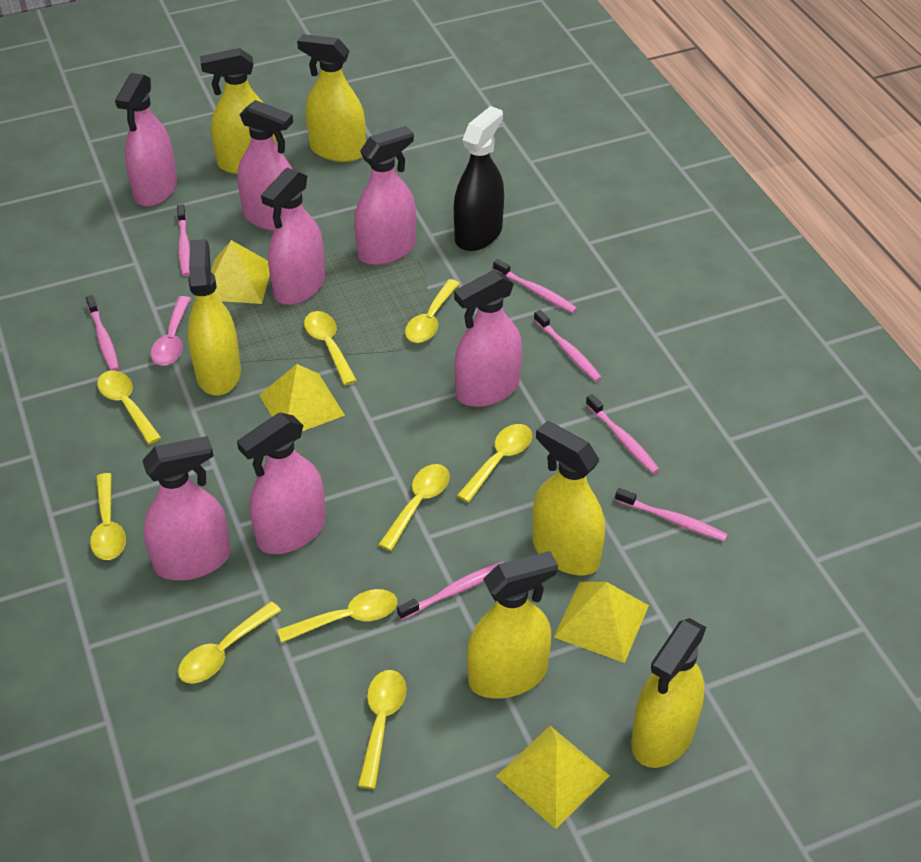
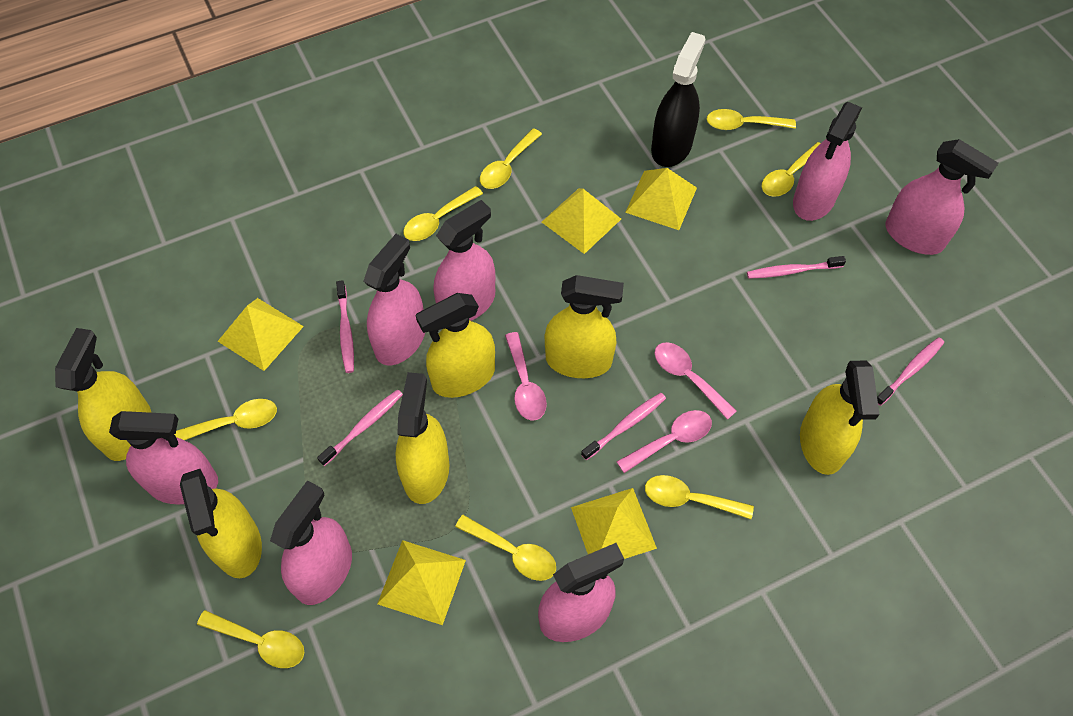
pink spoon: [150,296,191,366] = 1 -> [505,332,547,420] [616,410,712,473] [655,342,737,420] = 3
pink toothbrush: [86,295,119,371] [177,205,190,276] [397,562,504,620] [493,259,577,313] [534,310,602,382] [586,394,660,474] [615,488,728,541] = 7 -> [317,389,403,466] [336,280,354,373] [581,393,666,460] [747,256,846,279] [877,337,944,406] = 5
yellow pyramid: [211,240,270,304] [259,364,345,431] [496,726,610,829] [554,581,649,663] = 4 -> [218,298,304,371] [377,540,466,625] [542,188,621,254] [571,488,657,559] [625,168,697,230] = 5
yellow spoon: [90,473,126,560] [97,371,161,444] [178,601,281,684] [277,589,397,643] [304,311,357,385] [358,670,407,789] [378,464,450,551] [405,279,460,343] [457,424,532,503] = 9 -> [174,399,277,440] [197,610,305,668] [403,186,483,241] [455,515,556,581] [480,128,542,189] [645,475,754,519] [707,109,796,130] [762,142,821,197] = 8

